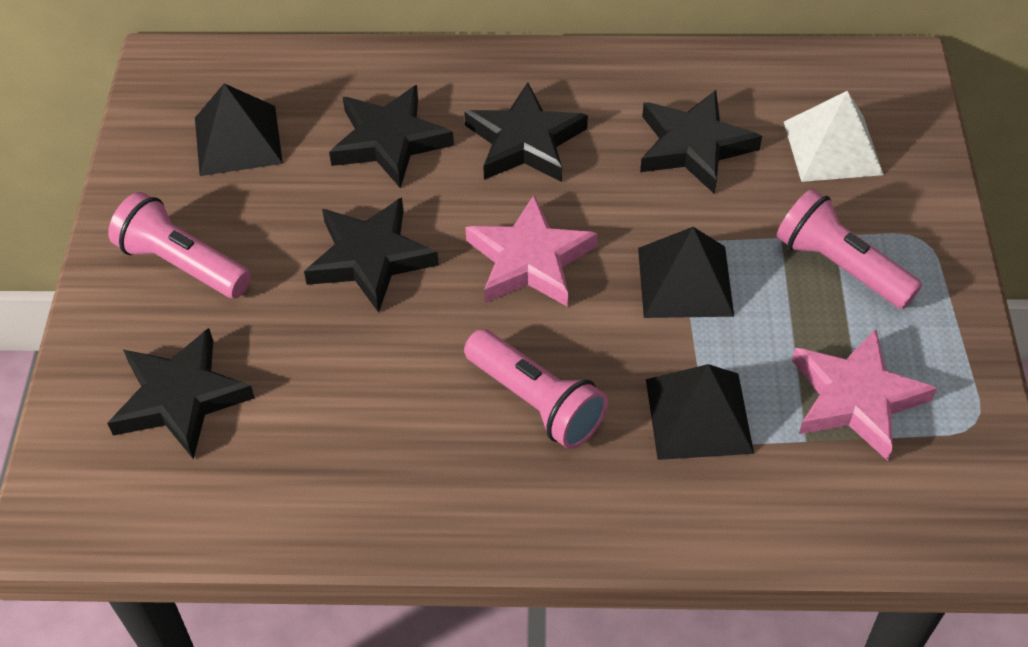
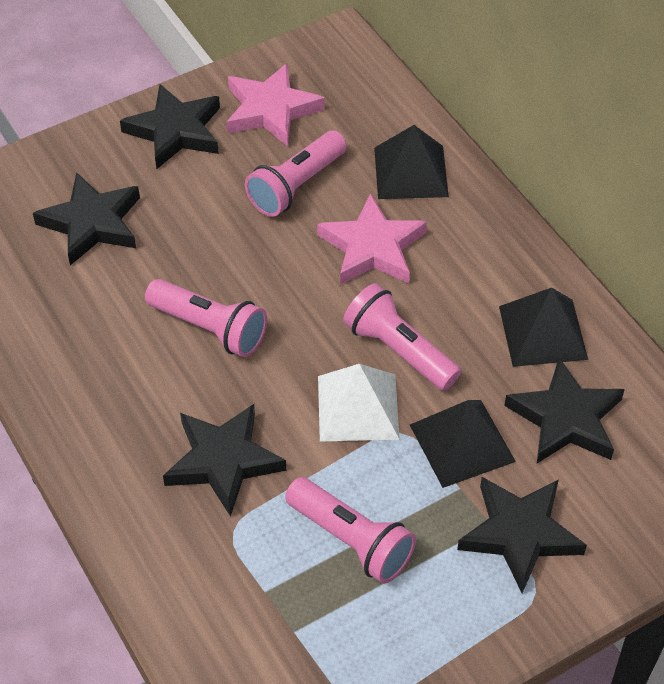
pink flashlight: [108,192,251,298] [464,329,608,449] [777,189,922,309] = 3 -> [145,279,267,357] [245,131,347,217] [285,477,416,584] [343,283,461,391] = 4

